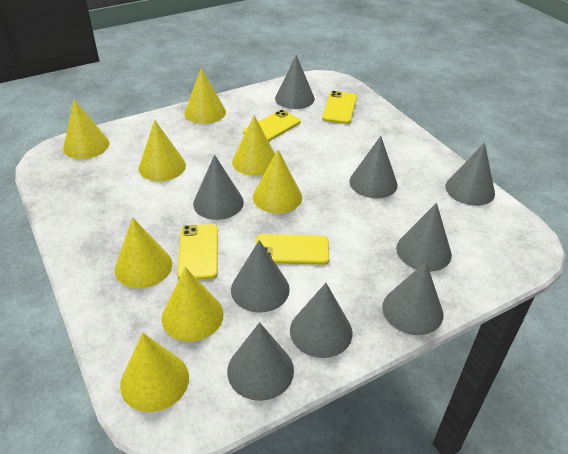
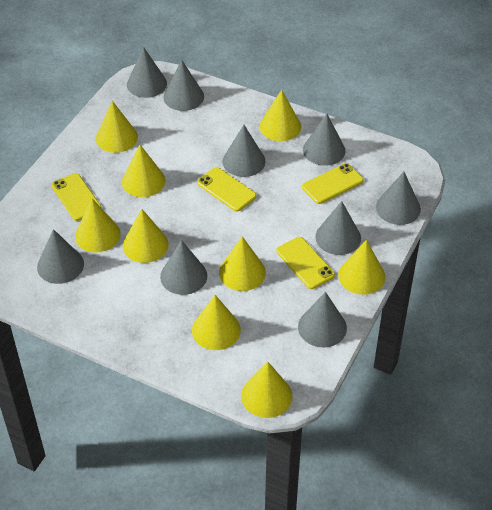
yellow cone: [63,100,109,159] [115,217,172,288] [120,333,189,412] [139,120,186,181] [162,267,224,341] [184,68,226,124] [232,115,275,176] [253,150,302,213] = 8 -> [75,199,121,252] [96,101,138,153] [122,145,166,197] [123,209,169,263] [192,295,241,350] [219,236,266,291] [241,362,293,418] [260,90,301,141] [338,240,385,295] = 9

